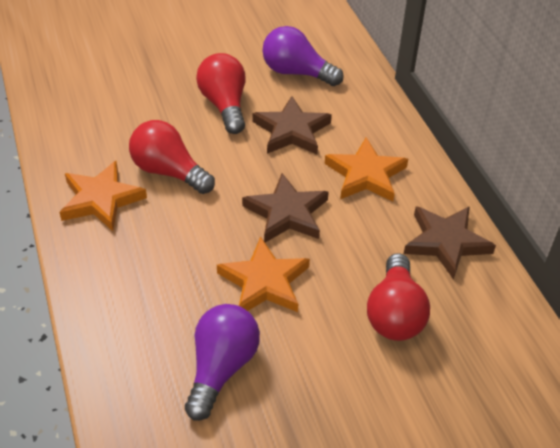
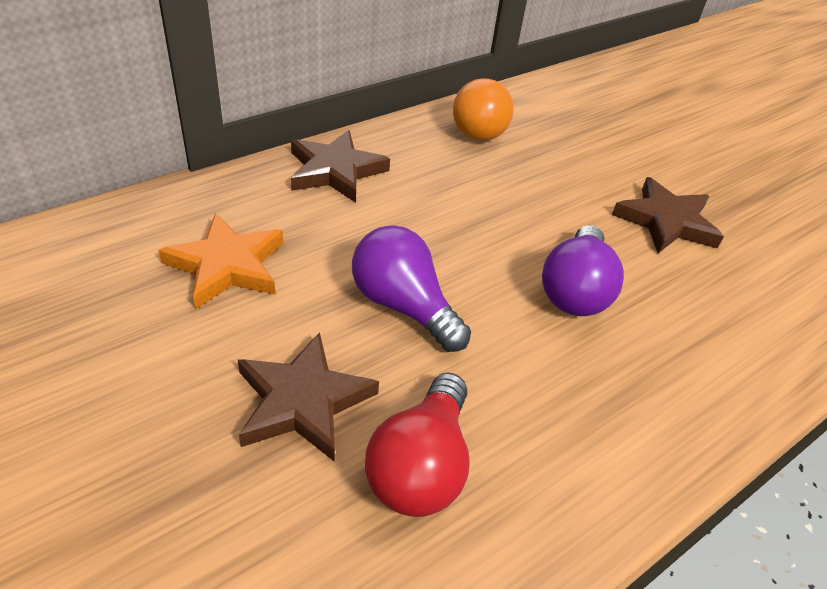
orange light bulb: none = 0 -> [453,78,514,141] = 1
orange star: [59,161,147,231] [217,236,310,312] [325,137,408,202] = 3 -> [158,213,283,309] = 1
red light bulb: [129,120,215,194] [196,53,246,134] [367,253,430,341] = 3 -> [365,372,469,517] = 1

